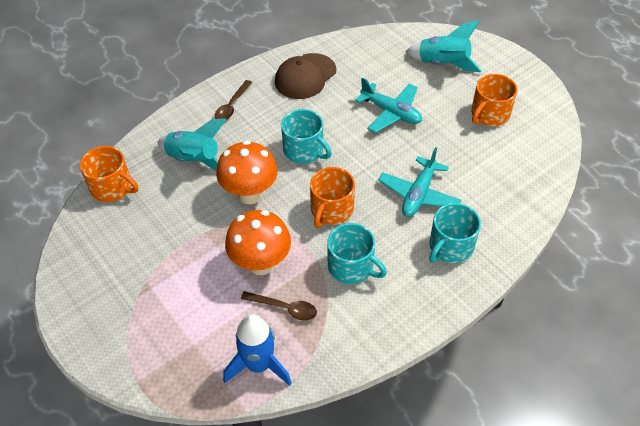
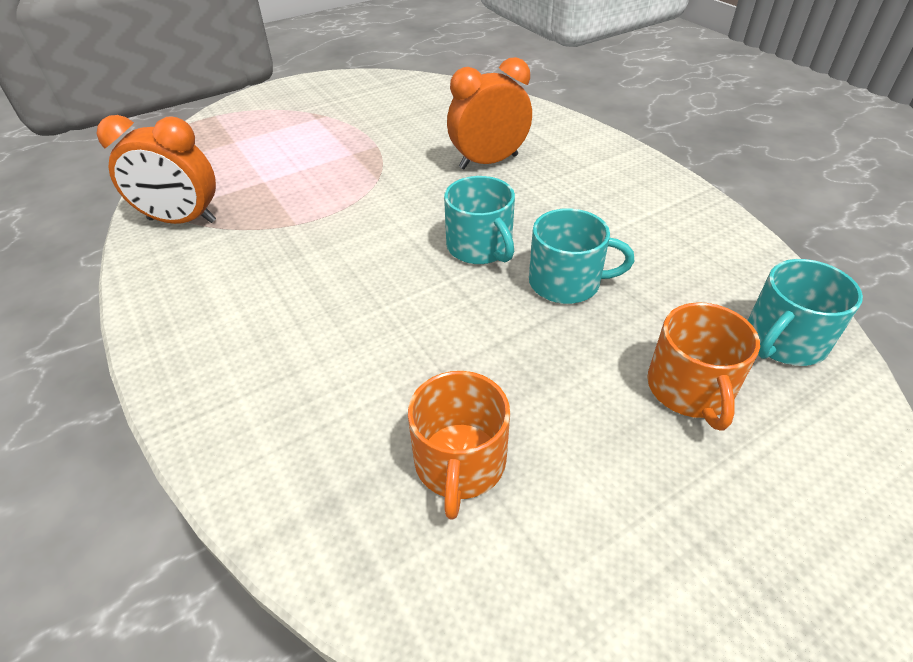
blue rocket: [223,314,292,386] = 1 -> none = 0
brown cap: [275,53,336,99] = 1 -> none = 0
brown spoon: [214,80,252,119] [241,291,317,321] = 2 -> none = 0
orange clock: none = 0 -> [97,115,216,224] [447,57,532,169] = 2
orange mug: [80,146,138,202] [310,167,355,228] [471,74,517,126] = 3 -> [408,371,510,520] [647,302,760,431] = 2
orange mushroom: [216,140,278,204] [225,210,291,275] = 2 -> none = 0
turquoise plane: [355,78,422,133] [378,147,461,217] = 2 -> none = 0
turquoise rocket: [157,118,227,171] [405,20,482,72] = 2 -> none = 0

